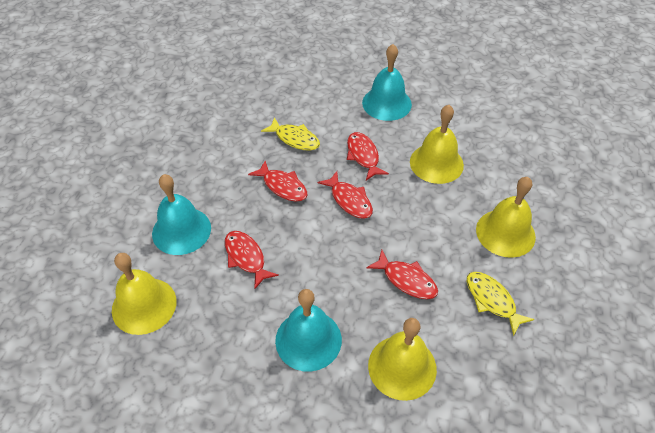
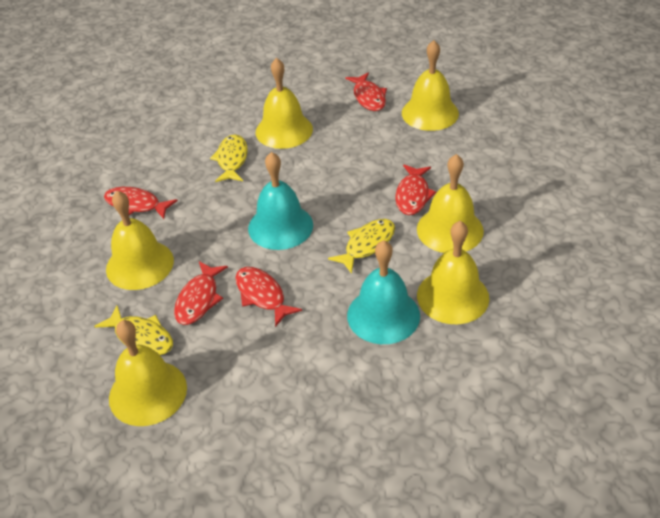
turquoise bell: [152,174,211,255] [275,289,342,372] [362,44,412,121] = 3 -> [248,152,313,250] [347,240,420,344] = 2
yellow bell: [112,253,177,335] [368,318,437,401] [410,105,464,184] [476,177,536,258] = 4 -> [106,191,174,290] [109,320,187,426] [256,58,313,149] [402,40,459,131] [417,154,484,253] [417,221,489,324] = 6
yellow fish: [261,117,320,151] [467,272,535,336] = 2 -> [94,306,173,355] [210,134,248,182] [328,219,395,274] = 3

